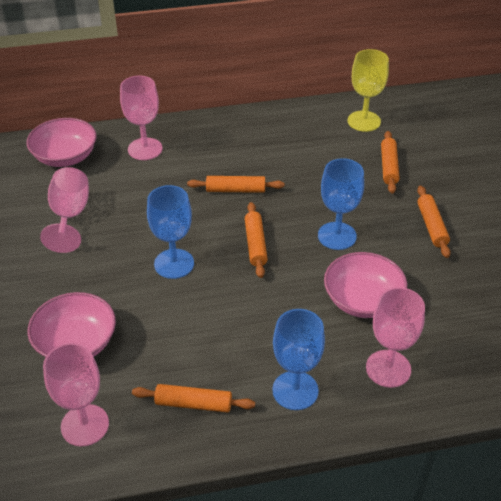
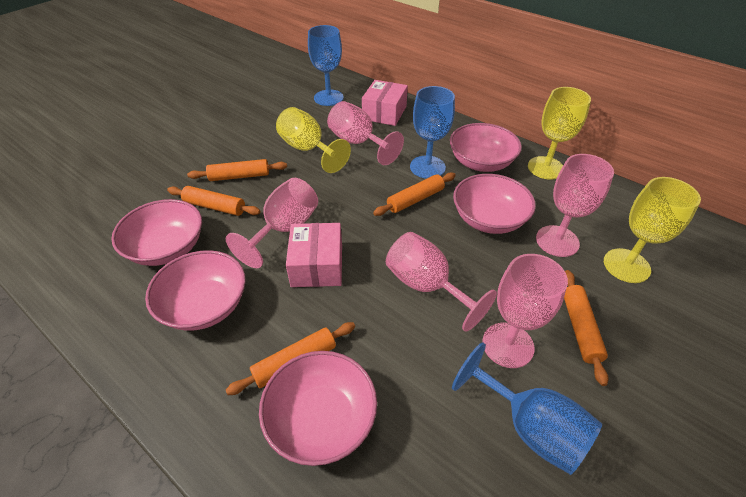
pink bowl: [27,118,97,167] [27,292,116,357] [324,252,407,318] = 3 -> [111,199,202,266] [145,250,246,331] [259,351,377,466] [450,123,522,172] [453,174,536,234] = 5
pink box: none = 0 -> [286,223,342,287] [362,80,408,126] = 2
pink goblet: [40,167,89,253] [43,343,109,446] [120,76,162,160] [366,287,425,388] = 4 -> [226,178,318,268] [327,101,404,165] [386,232,497,332] [482,254,568,368] [536,154,614,257] = 5
yellow goblet: [348,49,389,132] = 1 -> [276,107,351,173] [528,87,591,180] [604,177,701,283] = 3

